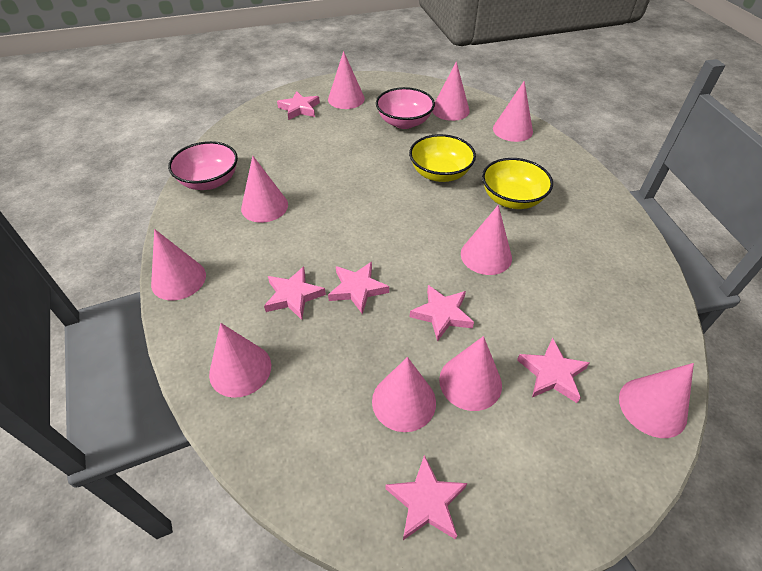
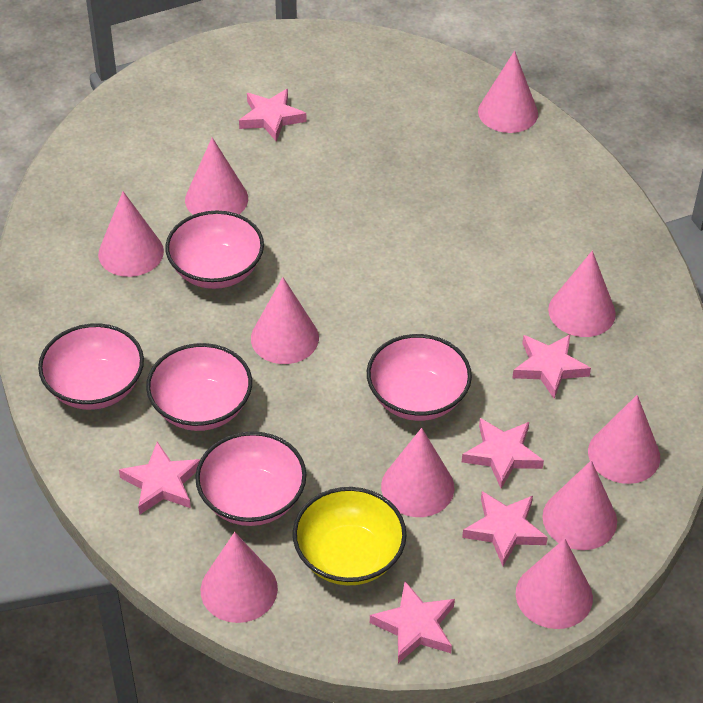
pink bowl: [168,141,238,190] [376,87,435,129] = 2 -> [38,323,144,410] [146,343,252,431] [165,211,264,289] [195,431,306,526] [367,334,472,421] = 5
yellow bowl: [409,134,476,182] [482,158,553,209] = 2 -> [293,487,407,586] = 1

